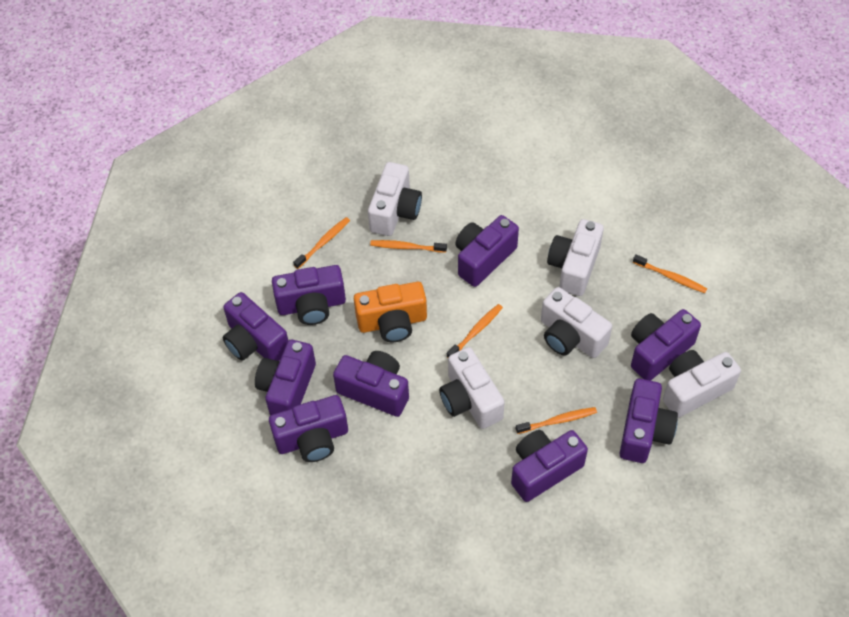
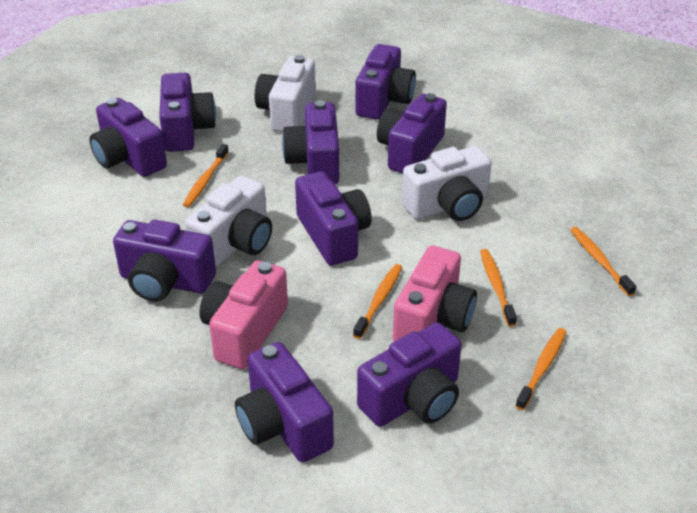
orange camera: [354,282,427,342] = 1 -> none = 0
pink camera: none = 0 -> [199,261,288,369] [393,245,477,342] = 2
white camera: [368,162,422,236] [439,347,505,429] [541,287,612,358] [547,219,604,296] [663,350,741,418] = 5 -> [185,176,272,267] [255,55,316,132] [402,146,492,221] = 3

